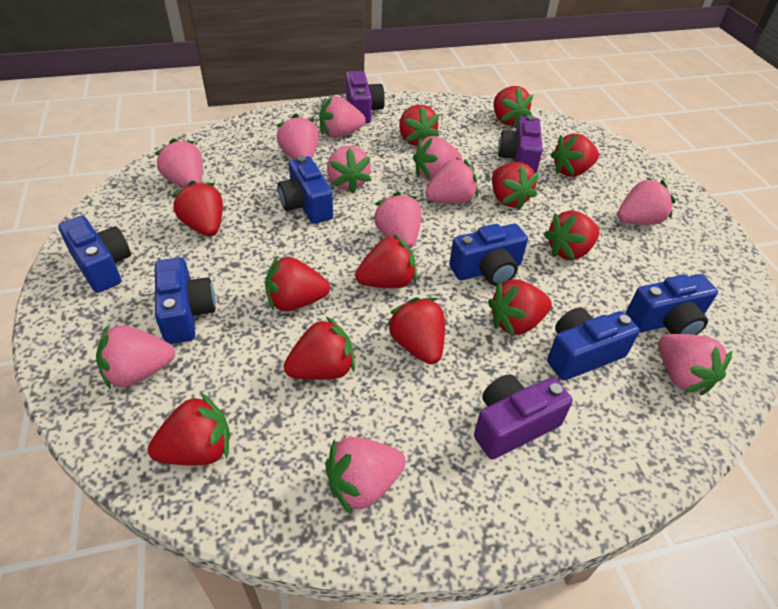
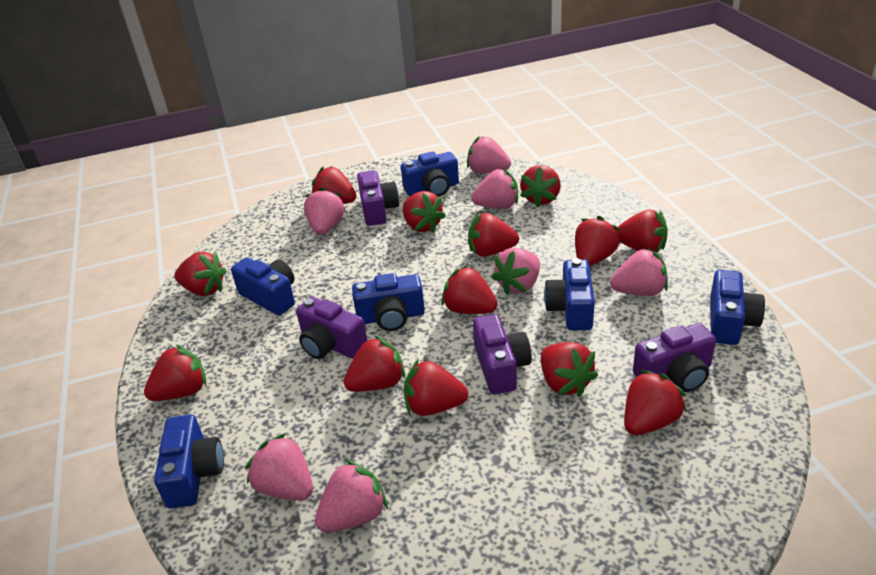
pink strawberry: [96,326,175,390] [155,138,203,188] [277,114,319,159] [319,96,366,138] [325,437,406,514] [327,146,372,193] [373,192,421,248] [413,136,462,180] [425,158,478,204] [617,178,676,225] [658,334,732,395] = 11 -> [245,433,313,500] [304,187,345,235] [315,460,388,532] [467,136,511,174] [471,168,518,209] [492,248,540,295] [610,248,668,296] = 7
purple camera: [345,71,385,124] [474,374,573,459] [498,115,543,173] = 3 -> [296,297,367,359] [357,170,399,226] [473,314,532,394] [633,323,716,392] = 4
red strawberry: [148,393,230,465] [171,181,223,236] [265,255,330,311] [284,316,355,380] [355,234,417,288] [386,297,445,364] [399,105,440,146] [488,279,552,337] [492,162,539,210] [494,86,533,128] [544,211,600,260] [551,133,599,177] = 12 -> [144,344,206,401] [174,252,226,296] [311,166,356,204] [344,335,405,392] [402,191,446,233] [404,359,468,416] [441,265,497,314] [468,213,519,257] [520,165,561,208] [541,342,598,397] [575,216,620,266] [617,209,668,253] [624,370,686,435] = 13

